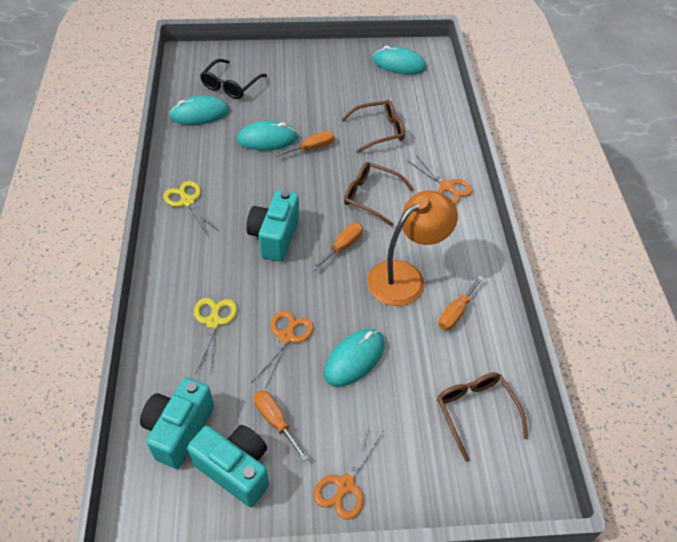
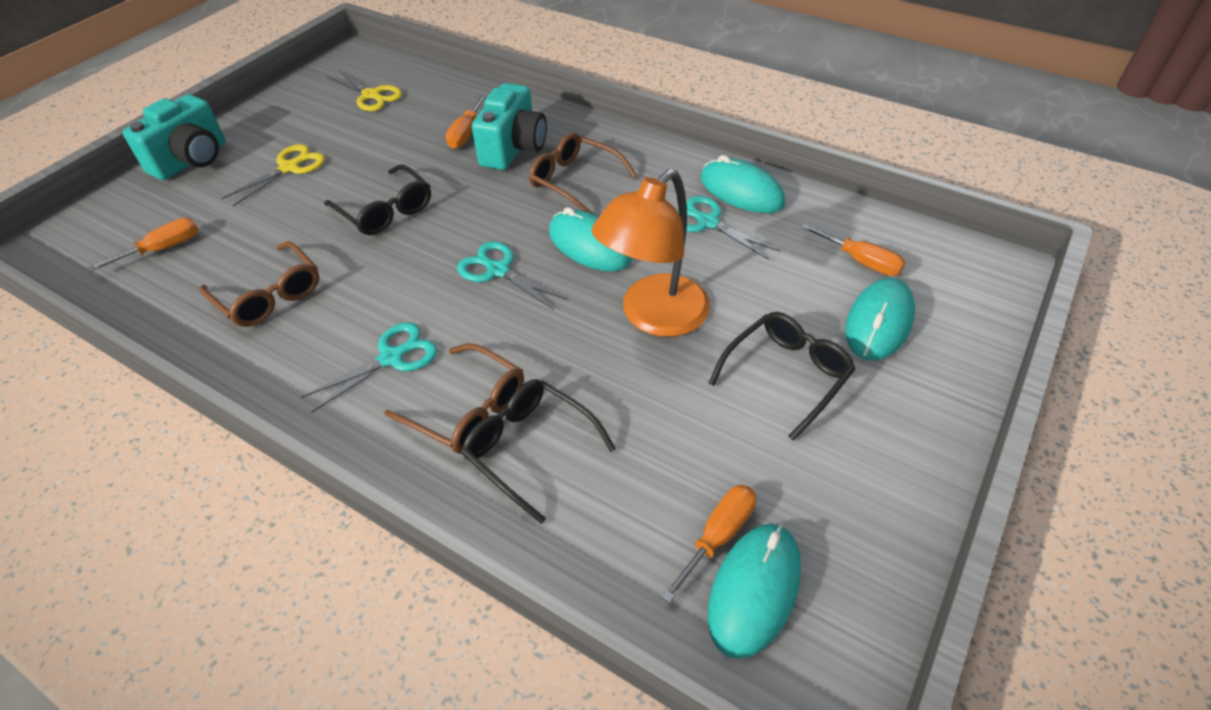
black glasses: [200,59,267,99] = 1 -> [324,164,431,235] [461,379,616,524] [709,312,855,441] = 3
orange scissors: [252,311,314,388] [313,425,383,520] [408,155,473,204] = 3 -> none = 0
turquoise camera: [140,377,214,469] [187,425,269,507] [246,190,299,261] = 3 -> [122,94,225,180] [472,83,547,170] = 2
turquoise scissors: none = 0 -> [301,322,438,412] [457,241,568,310] [677,196,780,260] = 3

